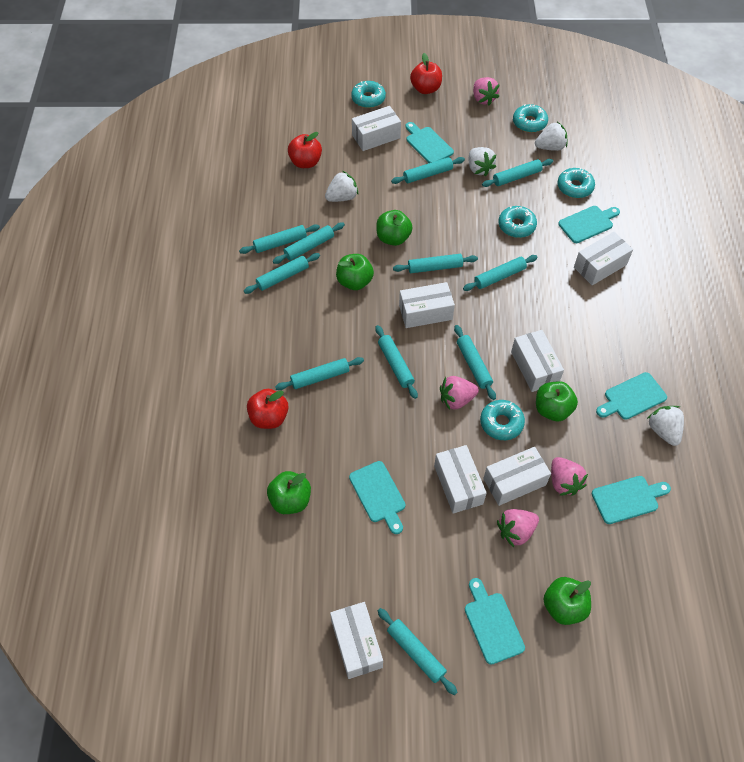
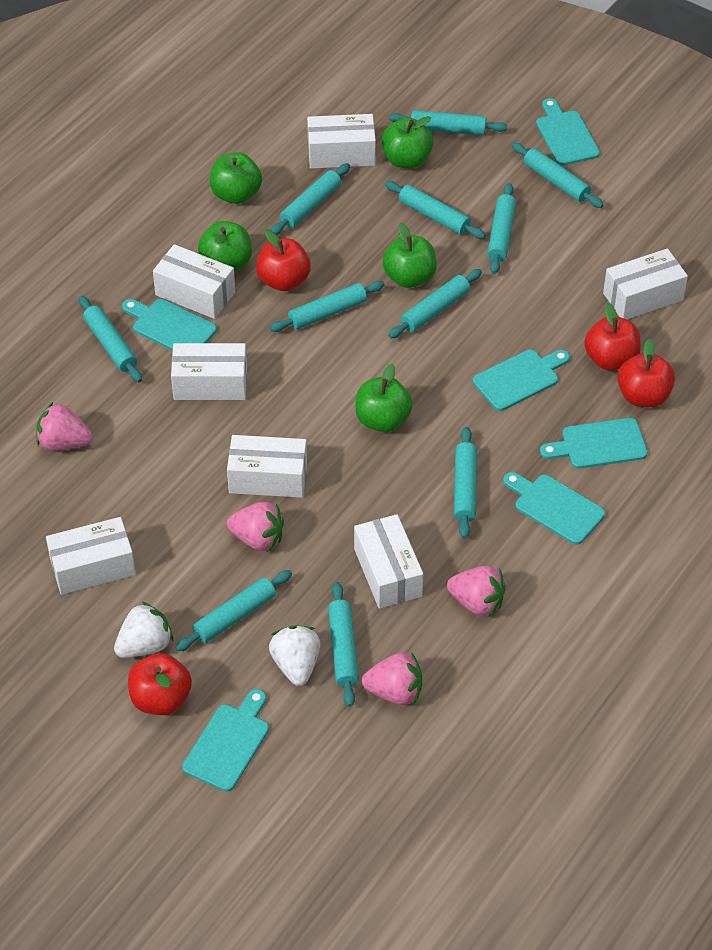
red apple: [247,389,289,429] [288,132,322,168] [410,53,442,94] = 3 -> [128,653,192,715] [256,229,311,291] [584,303,641,371] [617,339,675,407] = 4
turquoise donut: [351,81,386,108] [480,400,525,440] [499,206,537,238] [513,104,548,133] [557,167,595,198] = 5 -> none = 0
white strawberry: [325,171,358,202] [469,147,496,177] [535,122,567,151] [647,406,684,446] = 4 -> [114,601,173,658] [269,625,320,686] = 2

